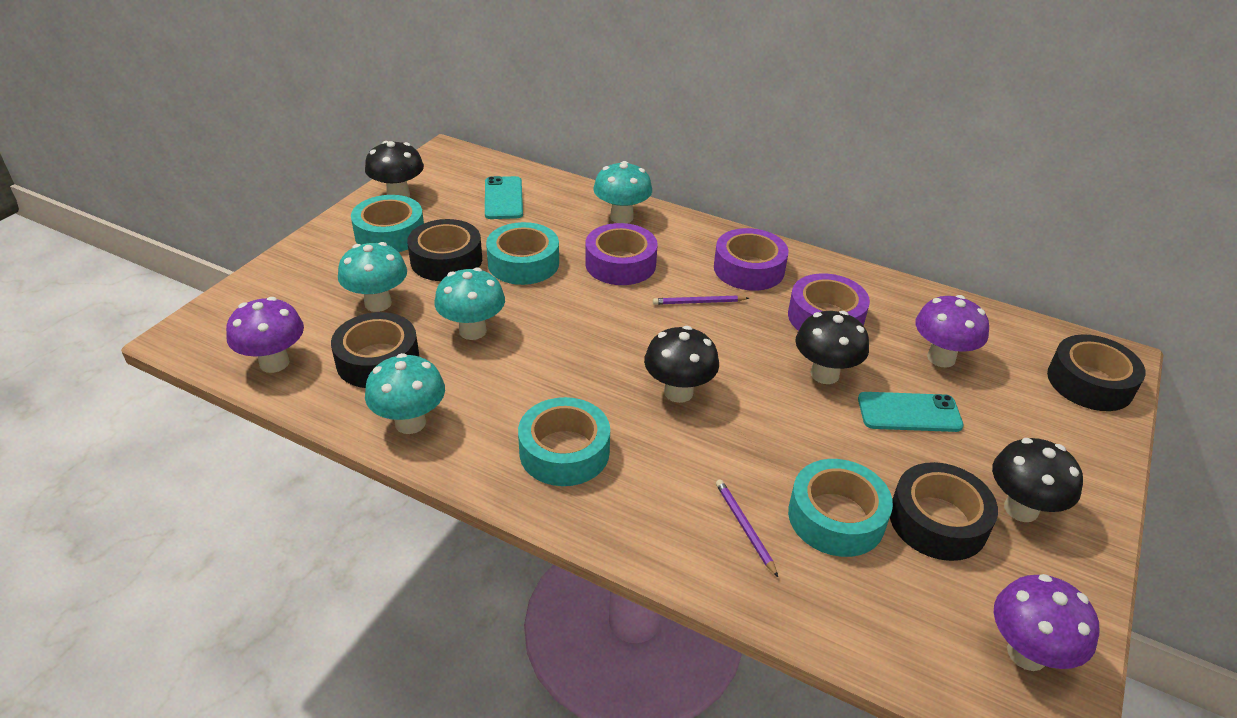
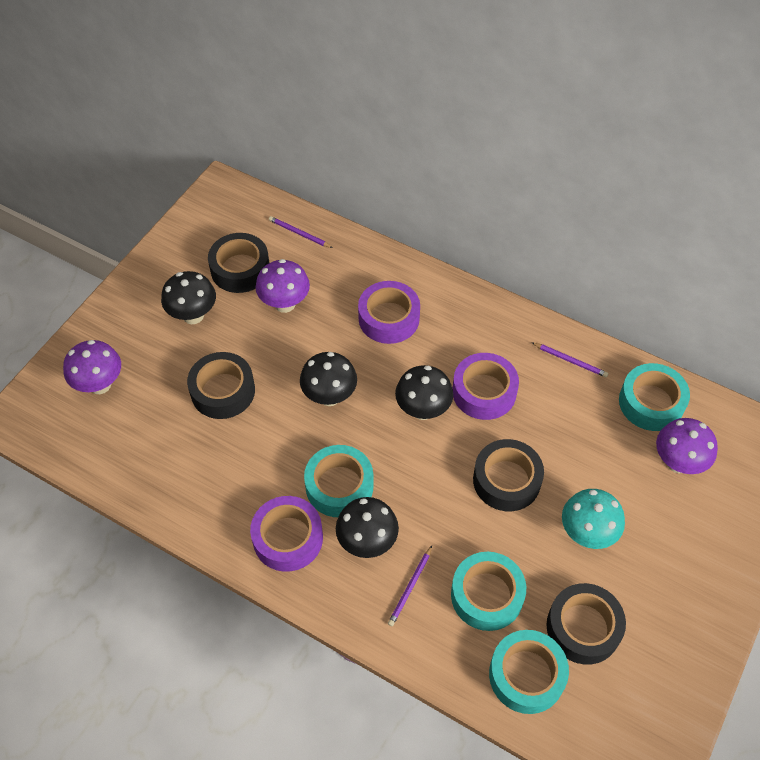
purple pencil: [653,295,749,305] [716,479,778,577] = 2 -> [269,216,333,248] [388,546,432,626] [531,342,608,378] = 3
turquoise mushroom: [338,242,407,312] [365,353,445,434] [434,268,505,340] [593,161,652,224] = 4 -> [562,489,625,549] = 1
turquoise phone: [485,176,523,219] [858,392,964,432] = 2 -> none = 0

